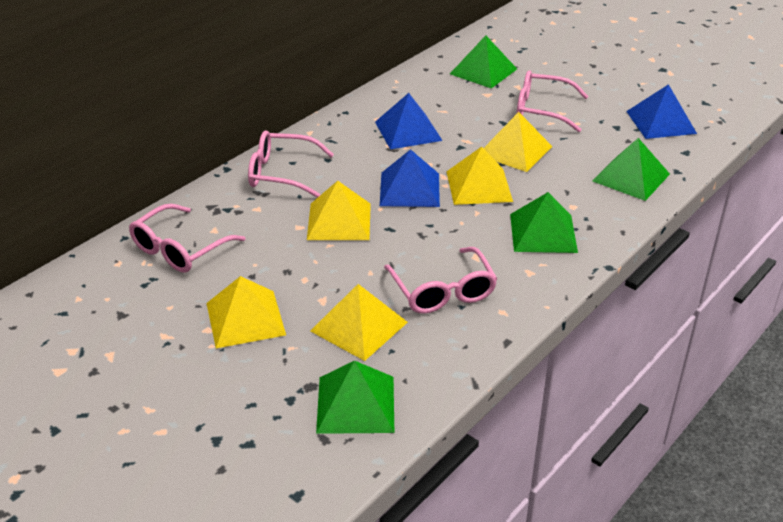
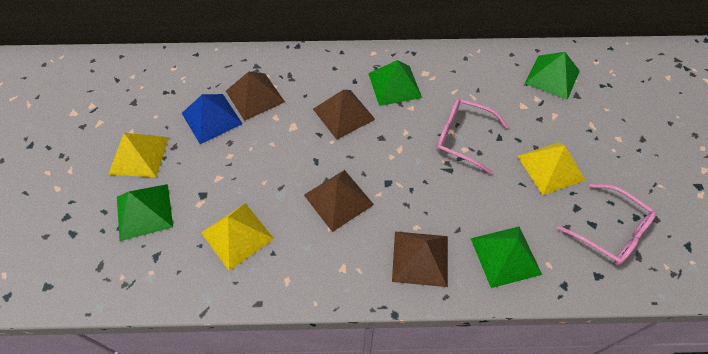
blue pyramid: [375,93,443,149] [380,149,440,207] [626,84,697,139] = 3 -> [182,94,243,144] = 1
brown pyramid: none = 0 -> [226,72,285,121] [304,170,374,232] [313,90,375,140] [392,231,448,287] = 4
pink glasses: [129,204,246,273] [248,130,334,198] [384,247,497,314] [517,70,589,132] = 4 -> [436,98,509,174] [557,184,657,265] = 2
yellow pyramid: [206,276,286,348] [307,181,371,240] [311,284,408,361] [446,147,513,205] [484,112,553,172] = 5 -> [108,133,169,177] [201,203,274,271] [517,142,585,195] = 3

